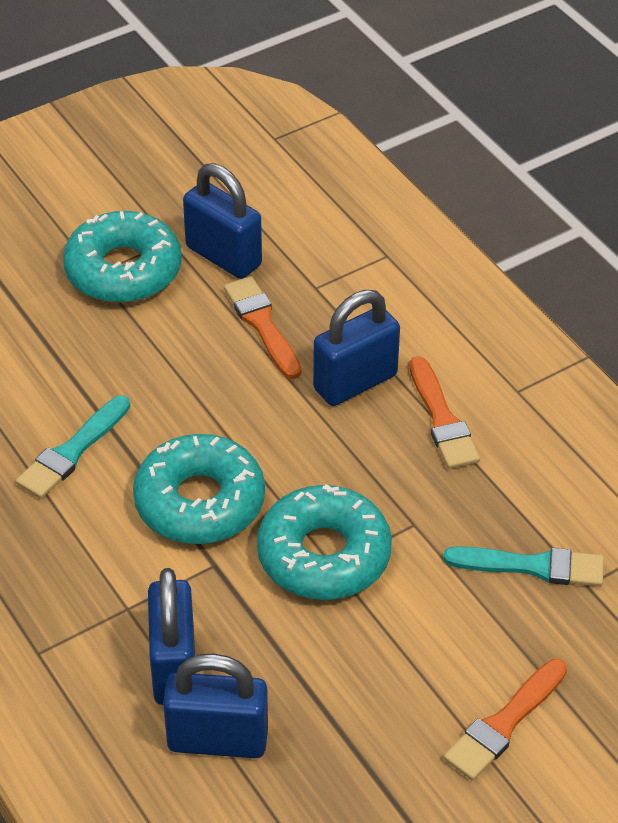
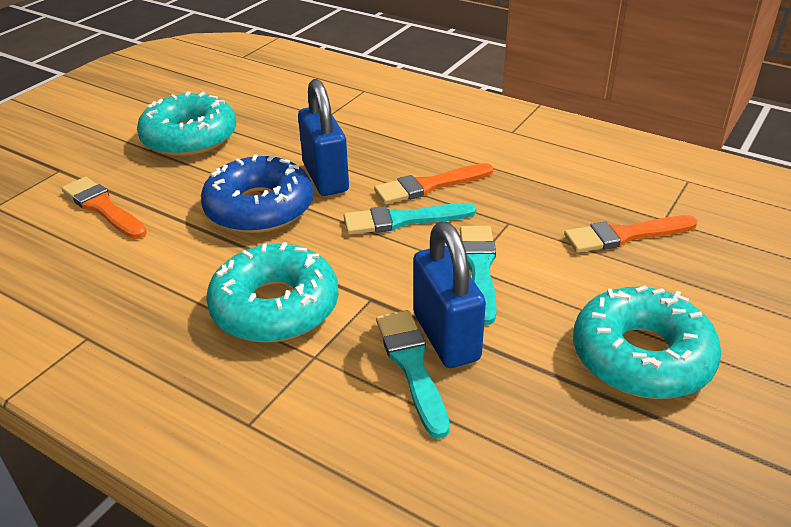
blue donut: none = 0 -> [201,154,313,233] = 1
blue padlock: [148,568,196,705] [163,654,268,758] [183,163,262,279] [313,290,400,406] = 4 -> [298,79,349,196] [413,221,486,368] = 2
turquoise brush: [16,396,130,499] [444,546,604,587] = 2 -> [344,203,476,235] [376,310,450,439] [460,226,497,325] = 3

